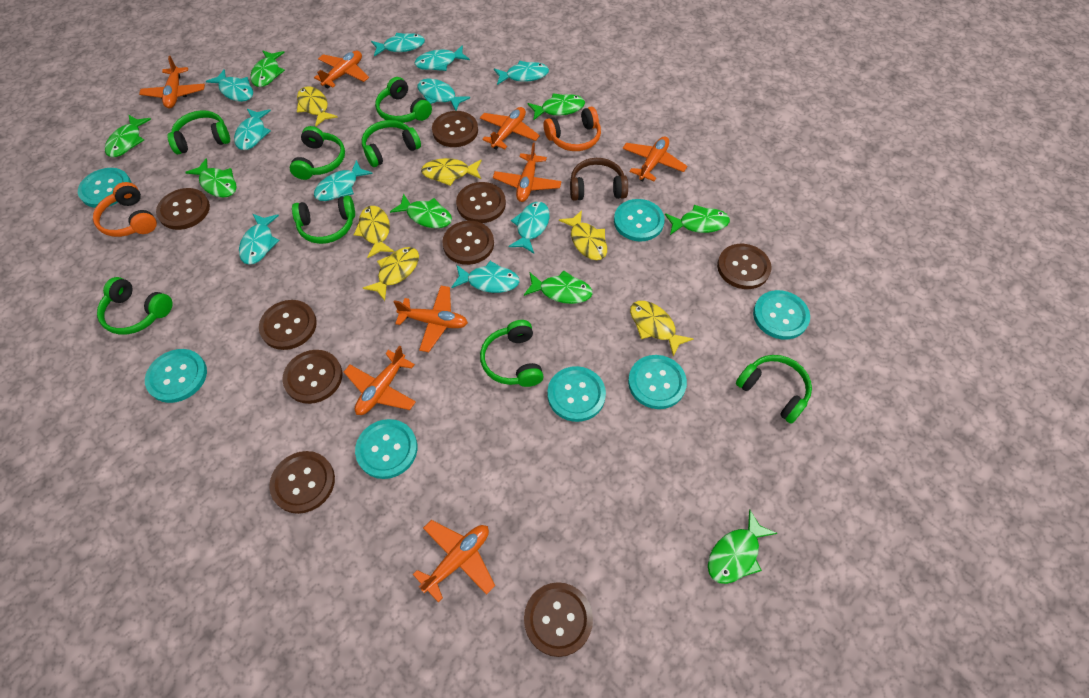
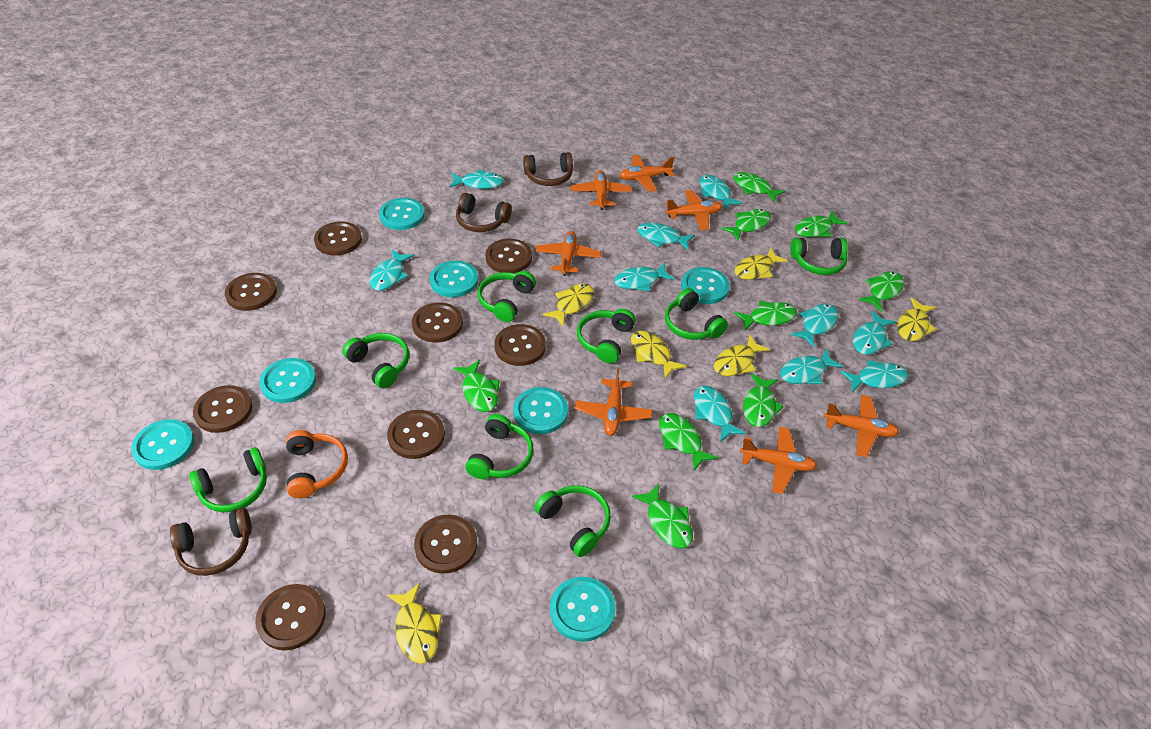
brown headphones: [570,158,628,201] = 1 -> [170,508,252,576] [456,193,512,232] [523,152,573,186] = 3
green fish: [105,115,151,157] [185,158,237,198] [250,50,285,87] [390,193,452,228] [524,270,593,304] [528,93,585,120] [665,205,730,235] [708,509,777,584] = 8 -> [453,360,500,412] [632,483,693,548] [659,413,718,471] [721,209,771,241] [733,172,786,202] [734,301,797,330] [743,373,784,427] [795,211,847,237] [859,271,904,312] = 9
orange headphones: [93,182,157,237] [544,107,601,151] = 2 -> [286,430,348,498] = 1
orange plane: [139,56,205,108] [314,51,369,88] [344,345,416,415] [394,286,468,352] [413,520,495,602] [480,107,540,150] [493,143,562,202] [622,136,687,181] = 8 -> [535,231,601,276] [571,170,632,210] [574,368,653,436] [619,155,674,192] [666,190,723,230] [740,427,817,494] [824,395,899,457] = 7

